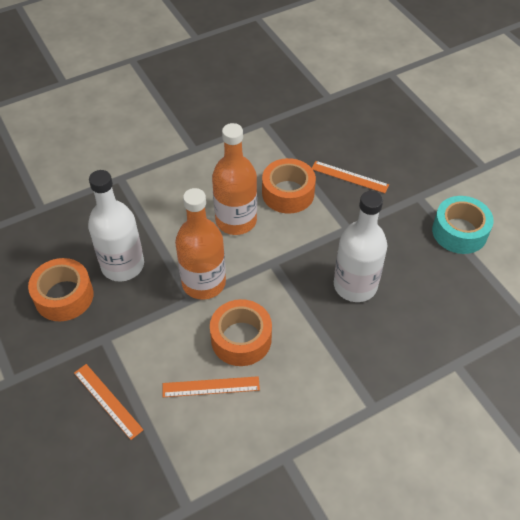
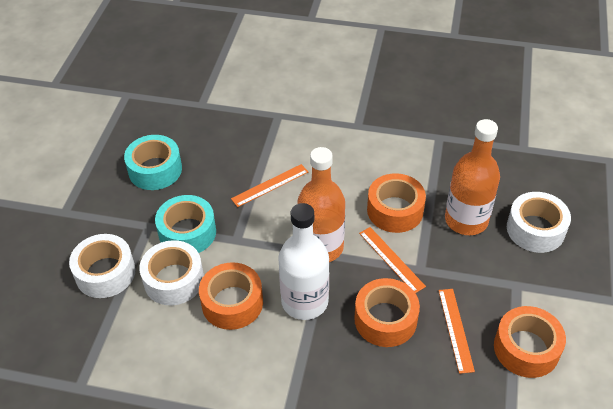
orange tape: [28,258,94,321] [210,299,272,366] [262,158,316,214] = 3 -> [199,262,263,330] [354,278,420,347] [367,173,426,233] [494,306,566,378] = 4
turquoise tape: [432,196,494,254] = 1 -> [124,135,182,190] [155,195,216,253] = 2
white bottle: [88,170,144,282] [334,191,387,302] = 2 -> [278,203,329,320] = 1
white tape: none = 0 -> [69,234,135,298] [139,240,204,305] [507,192,571,253] = 3

